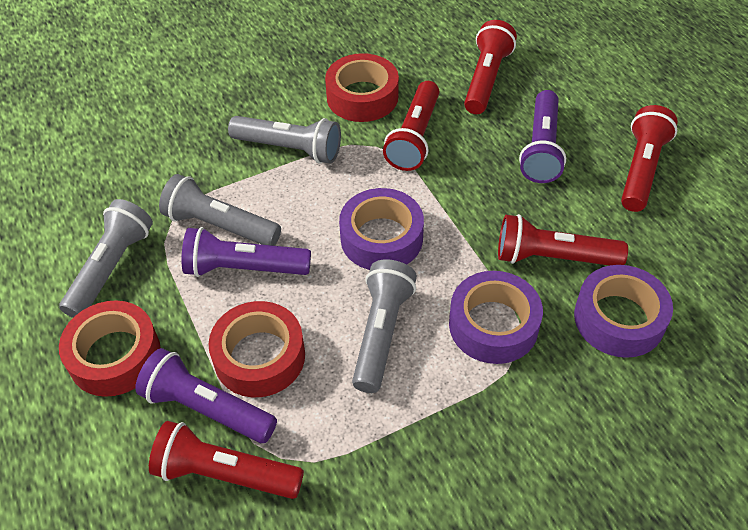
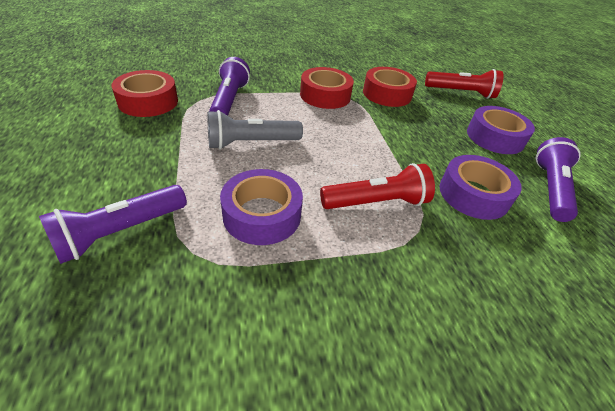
grey flashlight: [59,199,153,318] [159,174,281,246] [228,116,341,163] [352,259,417,393] = 4 -> [207,110,303,150] = 1
red flashlight: [149,421,304,499] [383,81,439,171] [464,20,517,114] [498,214,628,266] [621,105,678,212] = 5 -> [320,163,435,209] [425,69,503,99] = 2

